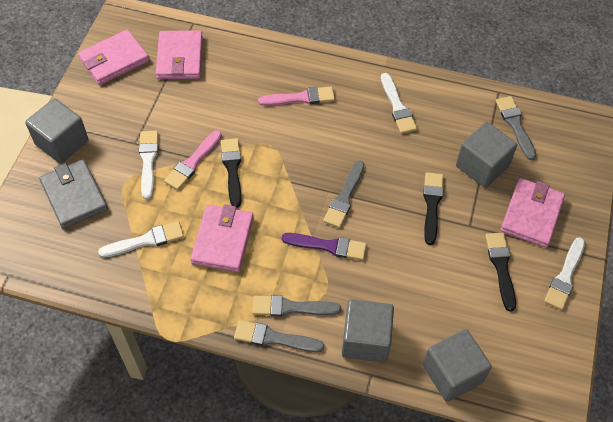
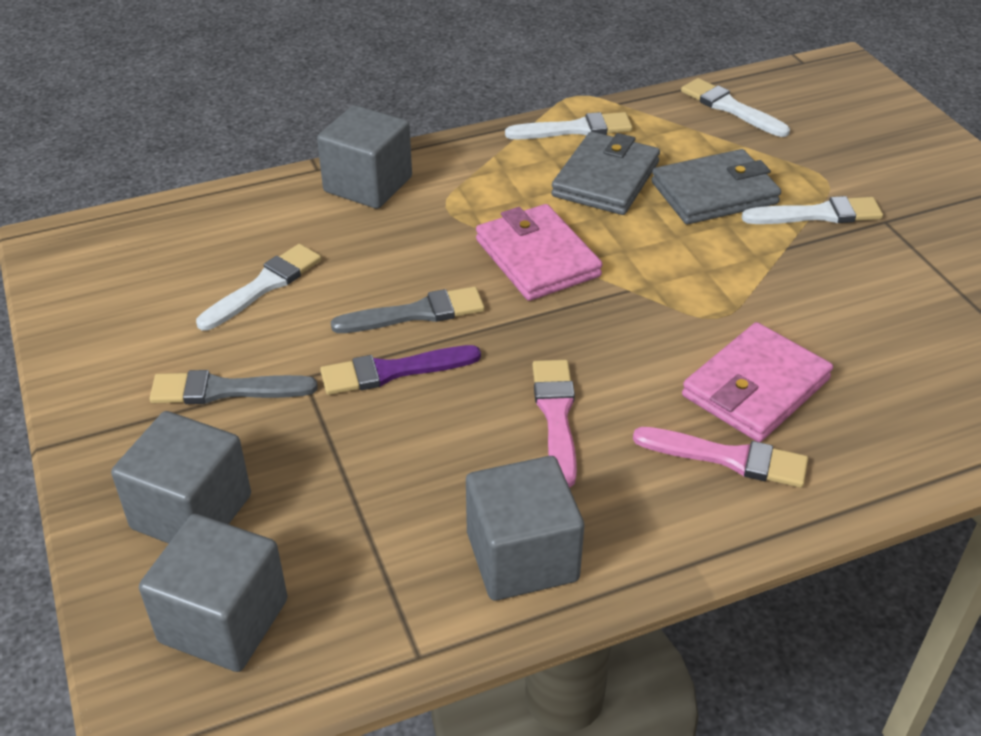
black brush: [221,138,241,208] [423,172,444,245] [485,233,516,312] = 3 -> none = 0
grey brush: [234,320,325,352] [252,295,341,317] [323,160,364,228] [496,96,536,160] = 4 -> [149,370,318,404] [331,286,485,333] = 2
grey wallet: [39,159,108,229] = 1 -> [551,132,660,215] [651,149,781,224] = 2
pink wallet: [78,30,149,85] [156,30,203,79] [190,205,254,272] [500,178,565,248] = 4 -> [476,204,603,301] [682,322,833,442] = 2

